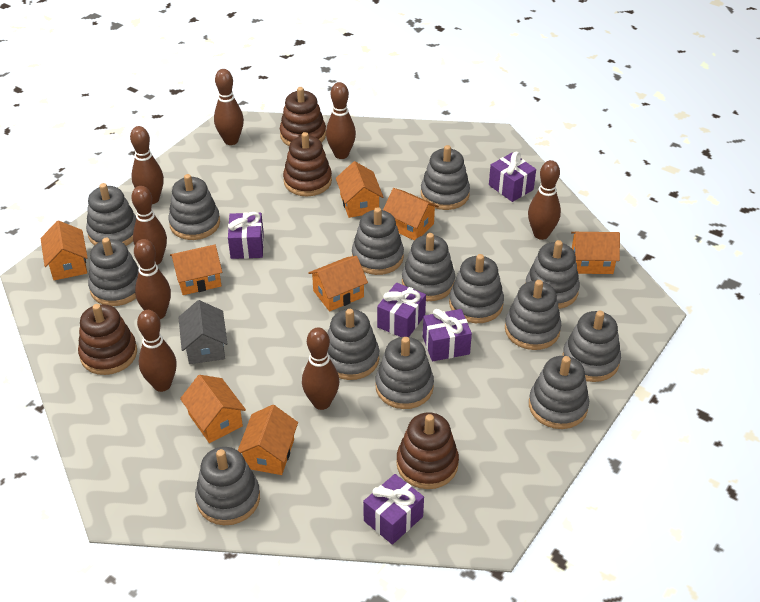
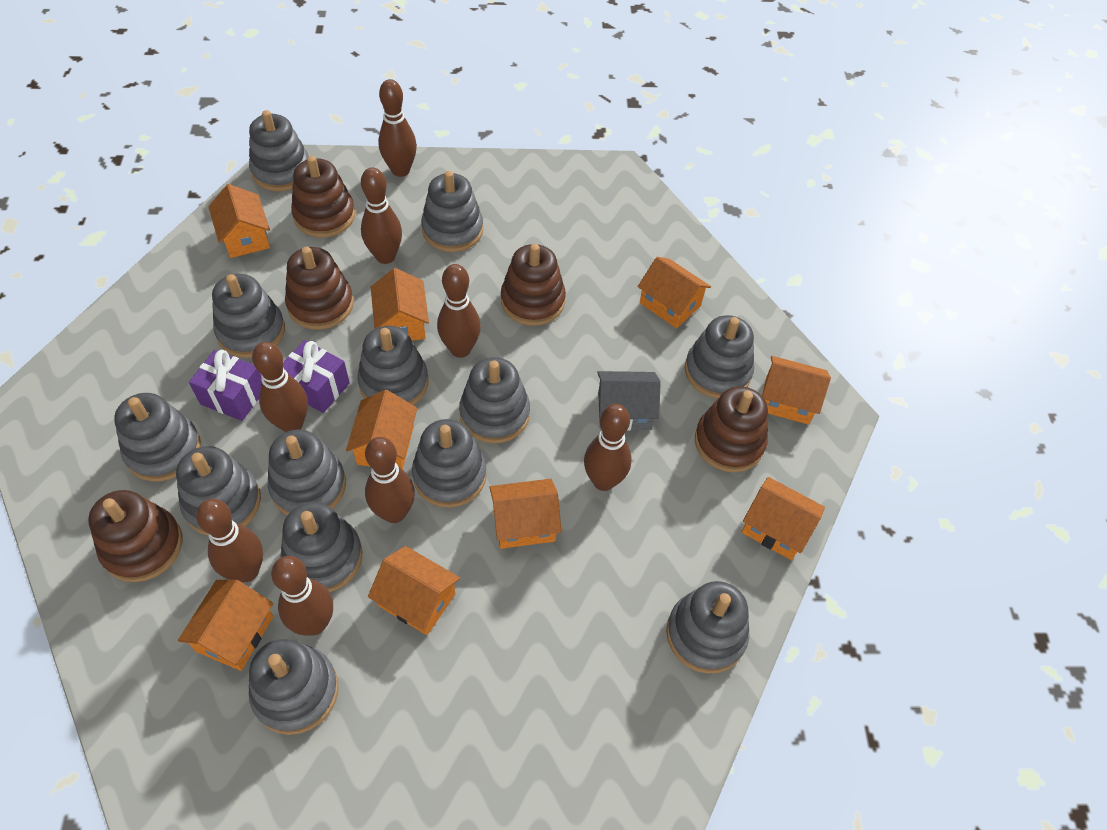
brown stacking toy: [78,304,137,375] [280,87,326,146] [283,132,332,196] [396,413,459,489] = 4 -> [88,490,182,582] [285,247,354,330] [291,156,355,238] [501,244,566,326] [695,386,768,472] = 5
grey stacking toy: [86,183,136,246] [88,238,139,306] [168,174,220,240] [195,447,260,525] [328,309,379,380] [352,207,404,275] [375,337,434,409] [402,233,455,301] [421,145,470,210] [449,254,504,323] [505,280,561,350] [526,240,580,309] [529,356,589,429] [562,311,621,382] = 14 -> [114,393,201,481] [176,446,261,536] [212,274,285,358] [249,110,309,191] [249,639,338,735] [268,430,346,515] [281,502,363,592] [357,326,428,405] [412,419,487,508] [421,171,483,252] [459,357,530,443] [666,581,749,674] [685,315,754,398] = 13
orange house: [41,220,88,280] [170,245,222,295] [180,375,246,443] [238,405,298,475] [308,256,368,311] [336,161,383,218] [383,188,439,240] [571,232,620,274] = 8 -> [178,580,273,671] [209,184,270,258] [346,390,417,470] [368,546,460,635] [371,268,429,341] [489,479,562,549] [638,257,711,328] [742,477,825,560] [762,356,831,425] = 9
purple gift: [228,212,264,259] [363,474,424,545] [377,283,426,337] [423,309,472,361] [489,152,536,202] = 5 -> [189,350,262,421] [283,340,350,413] = 2

